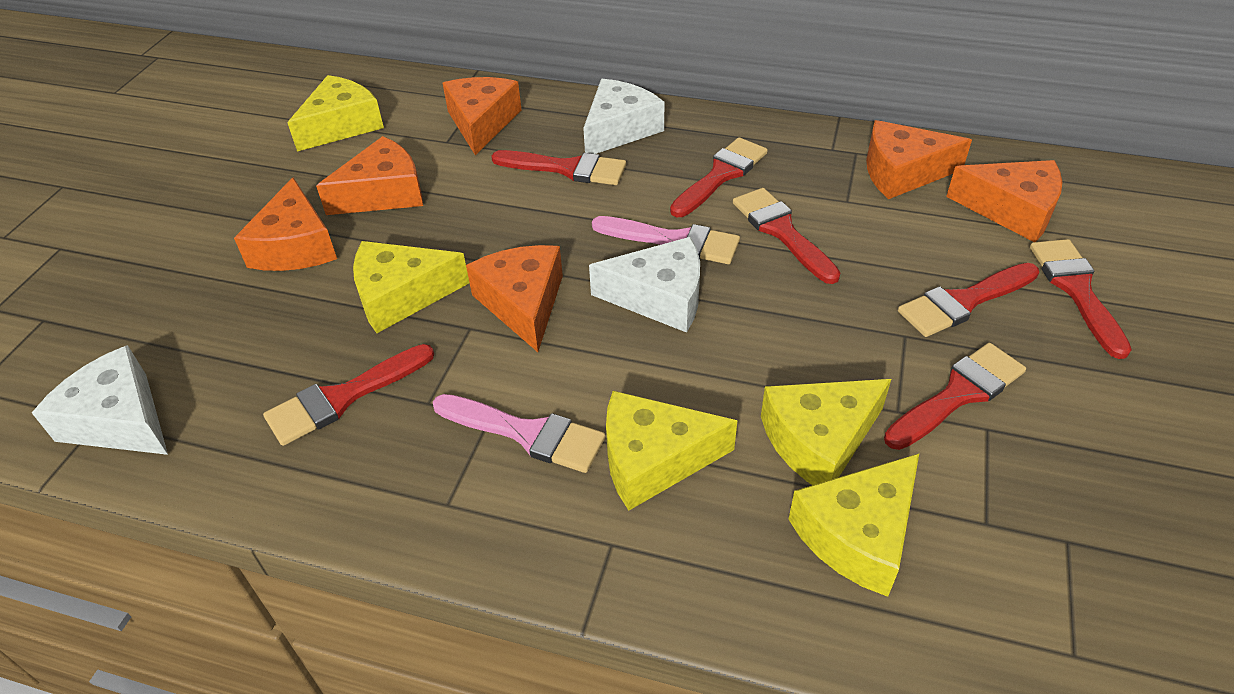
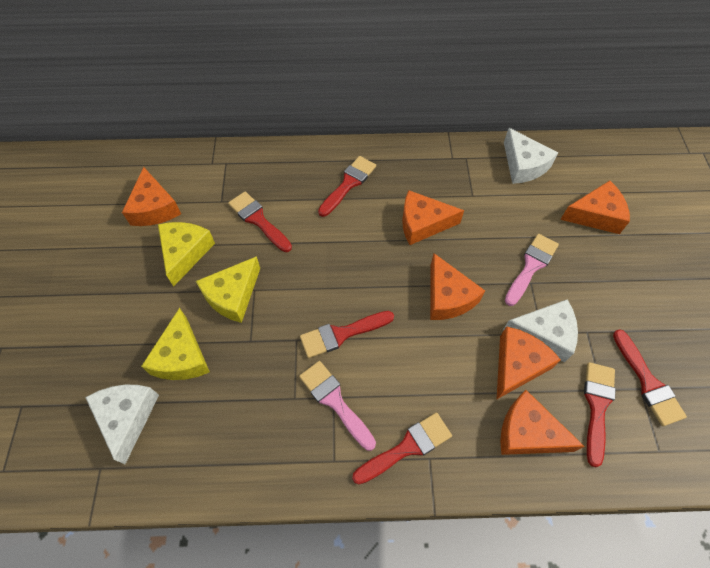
red brush: [263,344,434,446] [491,150,626,185] [670,137,768,217] [733,188,840,284] [884,343,1026,450] [898,263,1039,337] [1030,239,1132,359] = 7 -> [228,191,292,252] [300,311,394,358] [318,156,376,217] [352,413,452,484] [584,362,616,467] [613,329,687,426] = 6
yellow cheese: [287,75,384,152] [353,241,469,333] [606,391,738,510] [761,379,891,485] [788,454,919,597] = 5 -> [141,308,210,380] [158,222,215,286] [196,256,260,323] = 3

